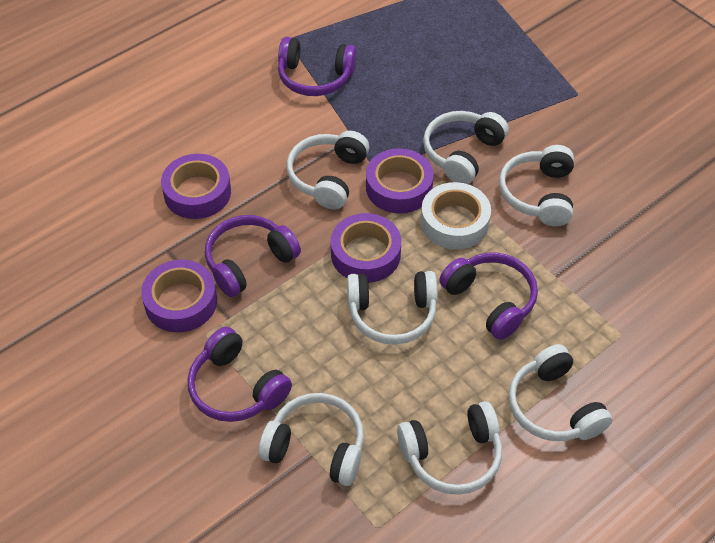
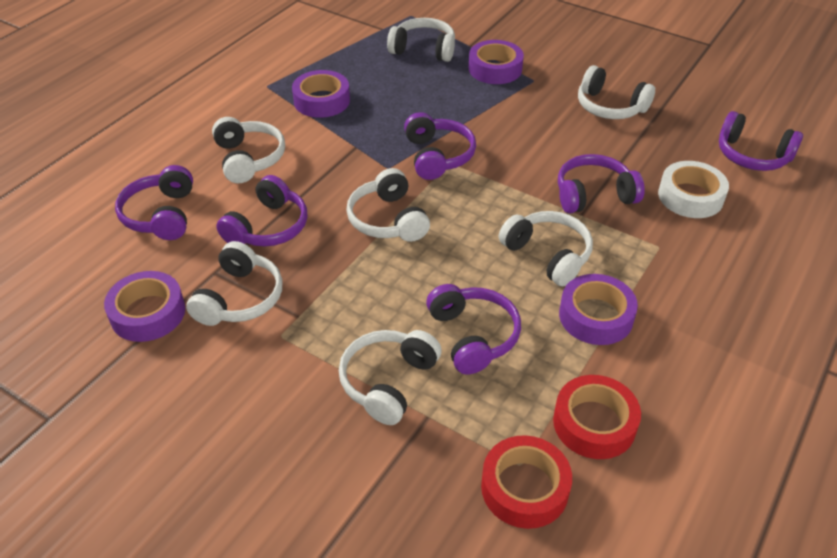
purple headphones: [187,327,292,422] [205,215,301,297] [278,37,357,96] [439,253,538,340] = 4 -> [115,165,193,240] [216,175,308,246] [404,112,476,180] [426,284,521,374] [558,154,645,213] [719,111,803,171] = 6
red tape: none = 0 -> [481,435,572,529] [553,375,641,459] = 2

